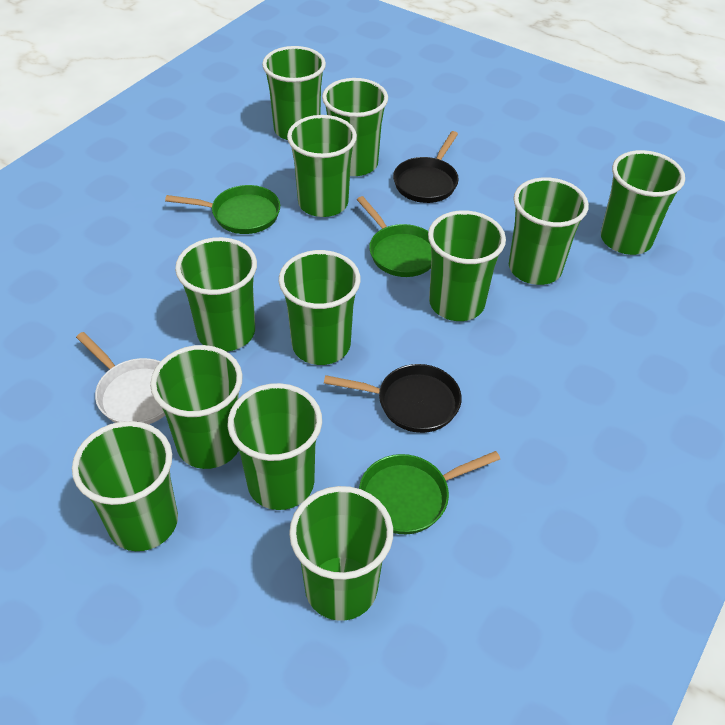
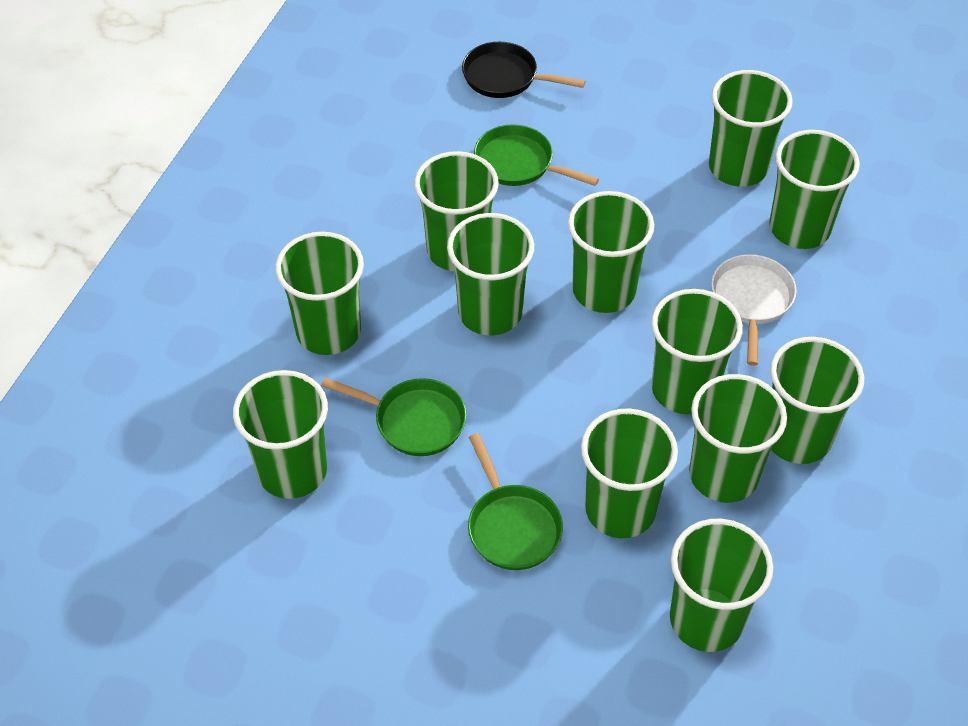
black pan: [324,364,462,433] [393,131,459,203] = 2 -> [462,42,586,98] = 1

